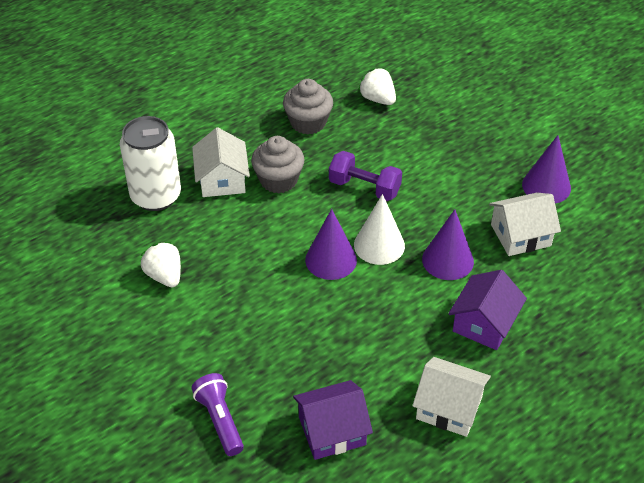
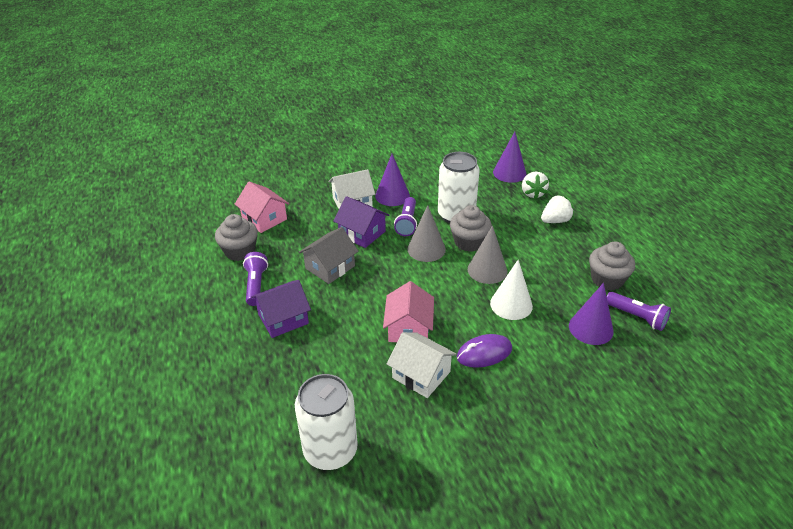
grey cone: none = 0 -> [407,205,446,262] [468,225,507,284] = 2
grey cupcake: [251,136,305,193] [283,79,333,135] = 2 -> [215,214,258,261] [450,205,492,252] [589,241,635,291] = 3
grey house: none = 0 -> [299,227,359,284] = 1
pink house: none = 0 -> [235,181,289,233] [383,281,434,342] = 2
purple dumbbell: [329,151,402,201] = 1 -> none = 0
purple flashlight: [191,373,244,456] = 1 -> [243,252,268,306] [394,197,417,236] [607,292,671,331] = 3
purple mouse: none = 0 -> [457,334,512,368] = 1
white can: [120,116,181,211] = 1 -> [295,374,358,470] [438,152,480,223] = 2
white house: [192,127,250,197] [412,357,491,437] [489,193,561,256] = 3 -> [328,169,375,209] [387,332,457,398] = 2

